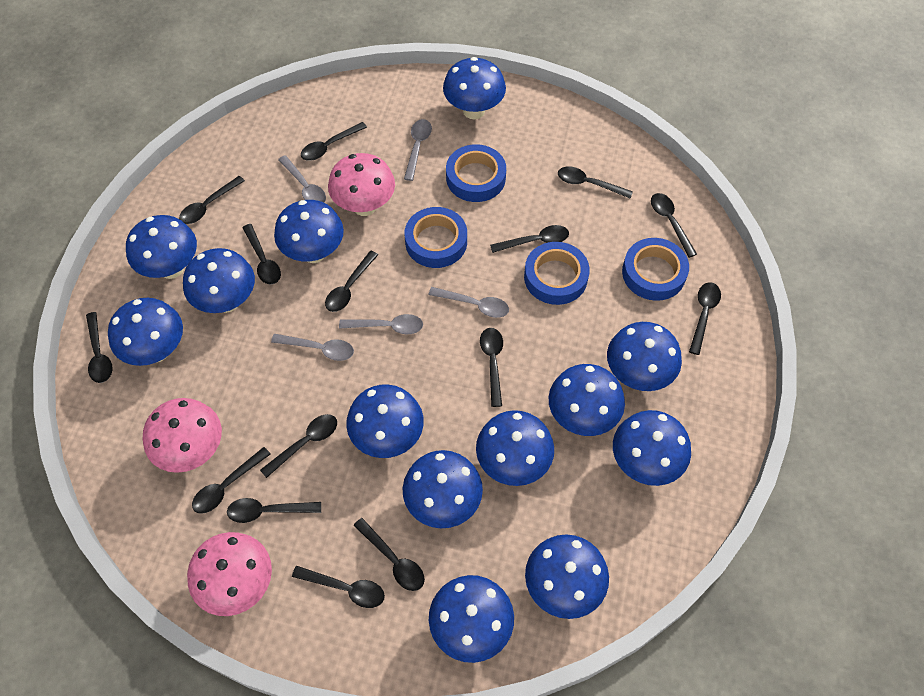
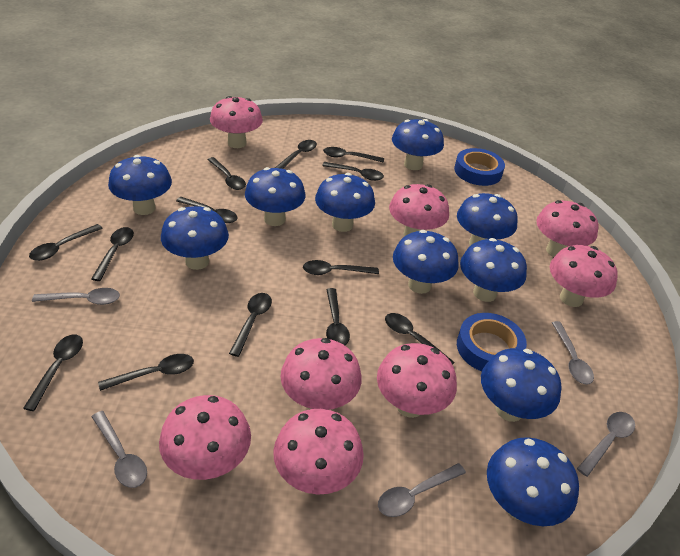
black spoon: [86,312,113,383] [179,176,245,224] [192,447,271,514] [227,498,321,523] [242,224,281,285] [260,414,337,478] [292,566,385,608] [301,122,367,161] [325,251,378,312] [353,518,425,591] [480,328,503,407] [490,225,569,253] [558,166,633,199] [651,193,697,258] [689,282,721,355] = 15 -> [23,335,83,411] [29,224,103,261] [91,227,134,281] [98,354,194,391] [176,197,238,223] [208,157,246,190] [229,293,272,357] [275,140,317,169] [303,260,379,275] [322,162,384,181] [323,147,384,163] [326,288,350,345] [385,313,455,365] = 13
blue mushroom: [108,298,183,366] [126,215,197,279] [183,248,255,313] [274,200,344,263] [346,384,424,458] [403,450,483,528] [429,575,514,663] [443,57,506,119] [476,410,554,486] [525,534,609,619] [549,364,625,436] [607,322,682,391] [613,410,691,486] = 13 -> [108,155,172,215] [161,206,229,270] [245,167,306,226] [315,173,375,232] [392,119,444,170] [393,230,459,294] [457,193,518,246] [460,238,527,302] [481,348,562,422] [487,437,579,526] = 10
blue tape: [404,207,467,268] [446,144,506,202] [524,242,590,305] [622,238,689,301] = 4 -> [454,148,505,186] [457,313,527,371] = 2
pink mushroom: [143,398,222,473] [187,532,272,616] [328,153,395,216] = 3 -> [159,395,251,480] [210,96,263,148] [273,409,364,495] [281,338,362,410] [377,343,457,418] [389,184,449,236] [536,200,598,257] [550,245,618,307] = 8

